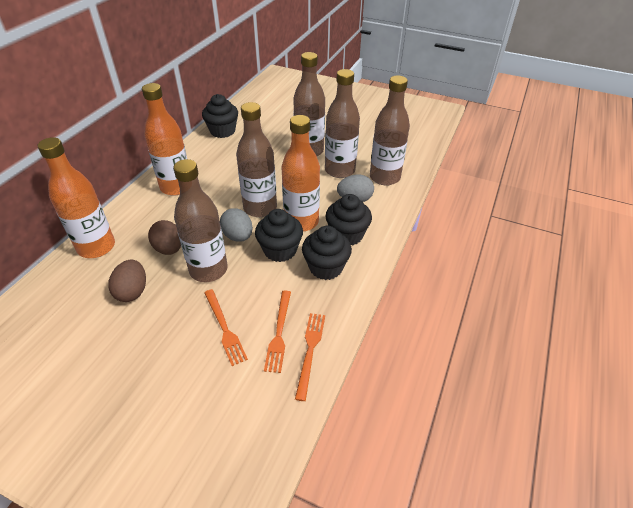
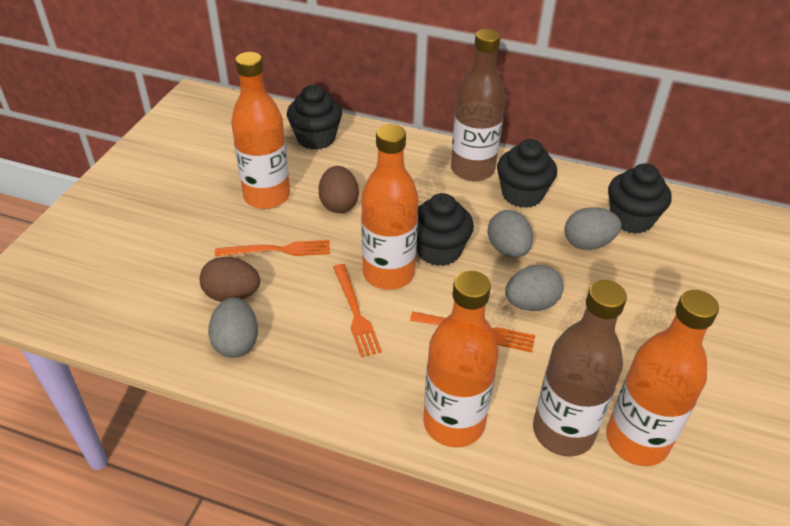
brown bottle: [173,159,228,282] [236,102,277,217] [293,52,325,156] [325,69,360,178] [370,75,410,186] = 5 -> [451,29,505,181] [533,280,627,457] = 2
grey egg: [220,208,253,242] [337,175,374,202] = 2 -> [208,297,258,358] [487,210,533,258] [505,265,564,311] [564,207,622,250] = 4
orange bottle: [38,137,115,258] [142,83,187,196] [281,115,320,231] = 3 -> [231,52,290,209] [361,124,419,290] [423,271,499,448] [606,290,719,466] = 4

